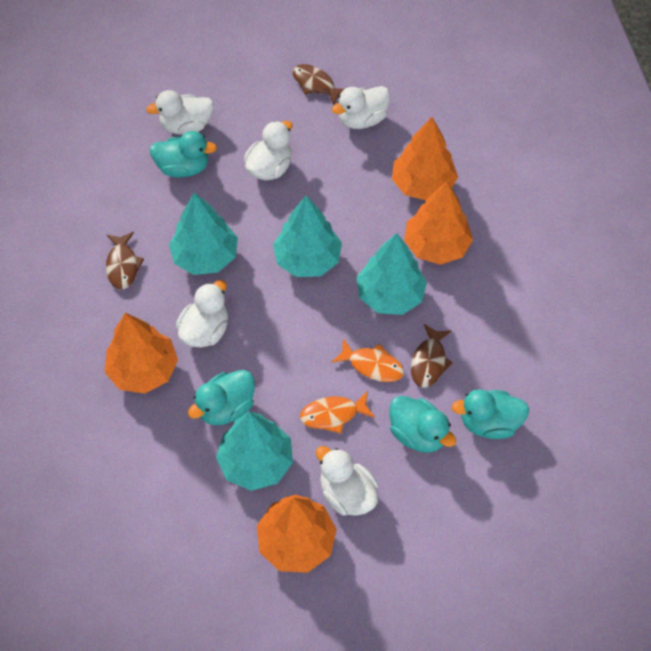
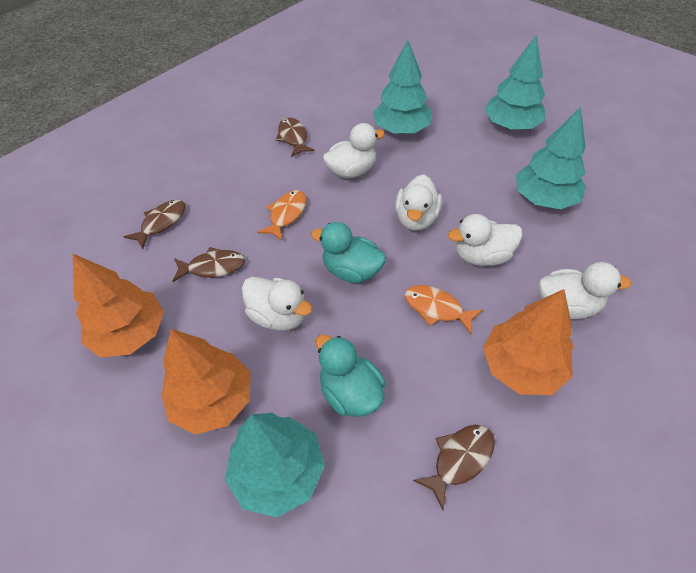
brown fish: [106,232,144,289] [293,64,344,105] [411,324,453,388] = 3 -> [124,200,185,249] [172,247,245,282] [276,118,315,157] [413,425,495,510] = 4
orange tree: [105,313,178,394] [257,495,337,573] [392,117,458,200] [404,181,473,265] = 4 -> [72,253,164,358] [161,329,251,434] [483,289,574,395] = 3
turquoise duck: [150,131,217,177] [188,370,255,425] [389,396,456,453] [451,389,529,439] = 4 -> [311,222,386,283] [316,334,385,417] = 2

